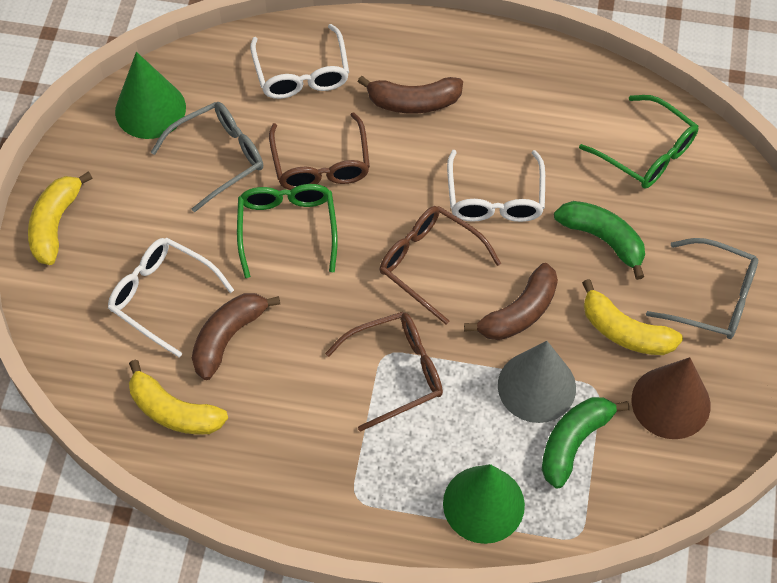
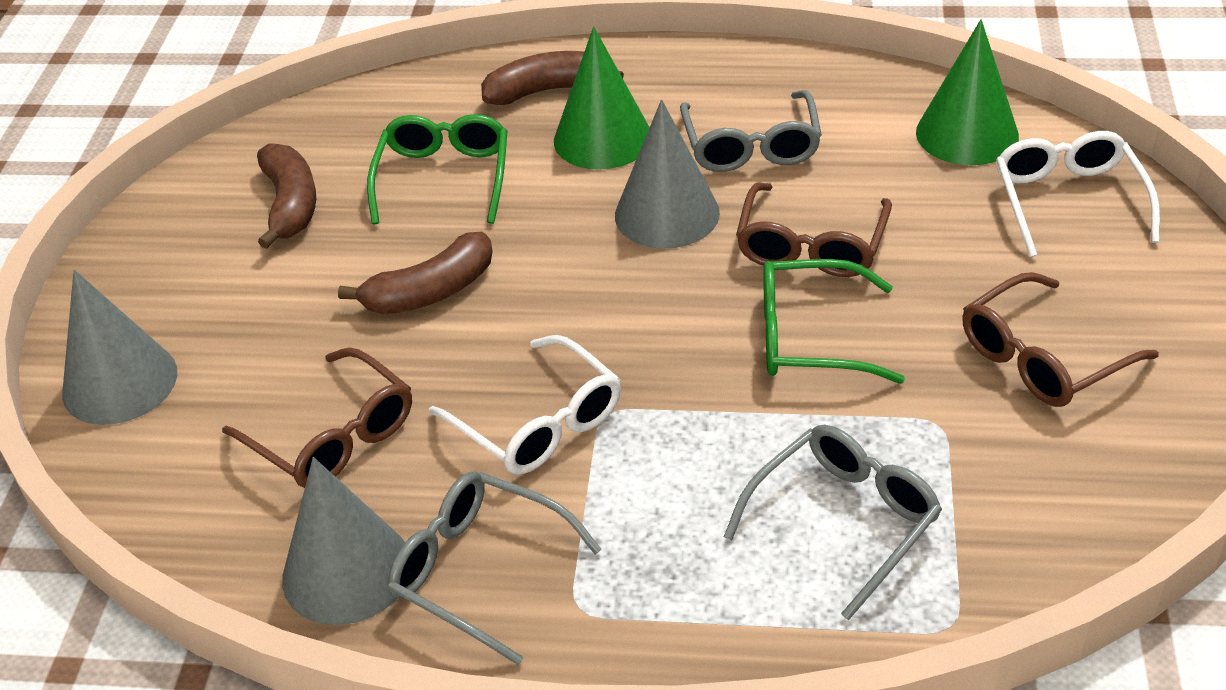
brown cone: [632,357,711,439] = 1 -> none = 0
green banana: [542,397,629,489] [554,201,645,280] = 2 -> none = 0
grey cone: [498,341,576,423] = 1 -> [62,270,177,425] [282,457,405,625] [615,100,720,249] = 3
grey glasses: [151,102,263,212] [646,238,758,339] = 2 -> [388,471,602,665] [680,90,822,172] [724,425,942,620] = 3
white glasses: [108,238,234,358] [250,24,349,99] [447,150,545,222] = 3 -> [429,335,621,474] [996,131,1160,257] = 2
yellow banana: [28,171,92,265] [129,360,228,435] [582,279,683,355] = 3 -> none = 0

